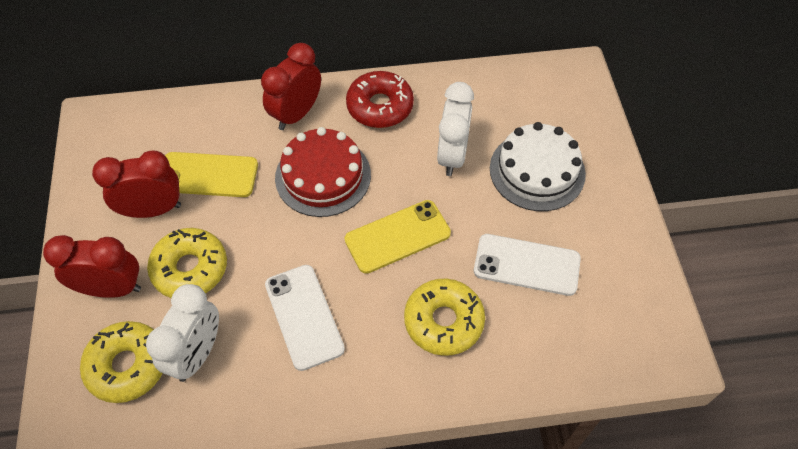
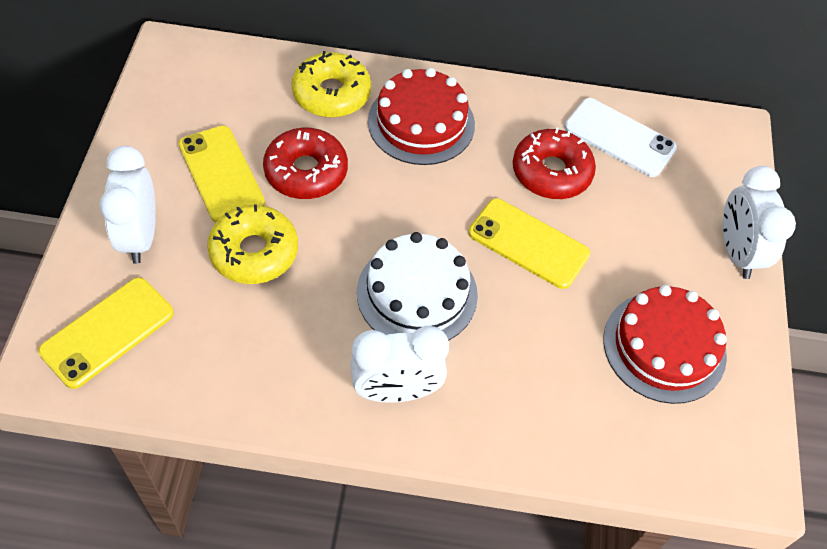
red cake: [275,127,371,217] = 1 -> [368,68,475,165] [603,285,727,404] = 2
red clock: [43,235,141,298] [92,151,181,218] [261,43,321,130] = 3 -> none = 0
red donut: [346,71,414,128] = 1 -> [263,128,348,199] [513,127,596,199] = 2
white clock: [146,284,219,382] [437,82,474,176] = 2 -> [99,146,156,264] [350,326,449,403] [723,166,796,279] = 3
white phone: [265,265,345,371] [474,234,581,296] = 2 -> [564,98,677,177] = 1
yellow donut: [80,321,163,403] [147,228,227,298] [404,279,485,356] = 3 -> [207,204,298,284] [291,51,371,118] = 2
yellow phone: [165,152,258,197] [345,200,451,274] = 2 -> [38,277,174,389] [179,126,265,222] [468,198,590,289] = 3

